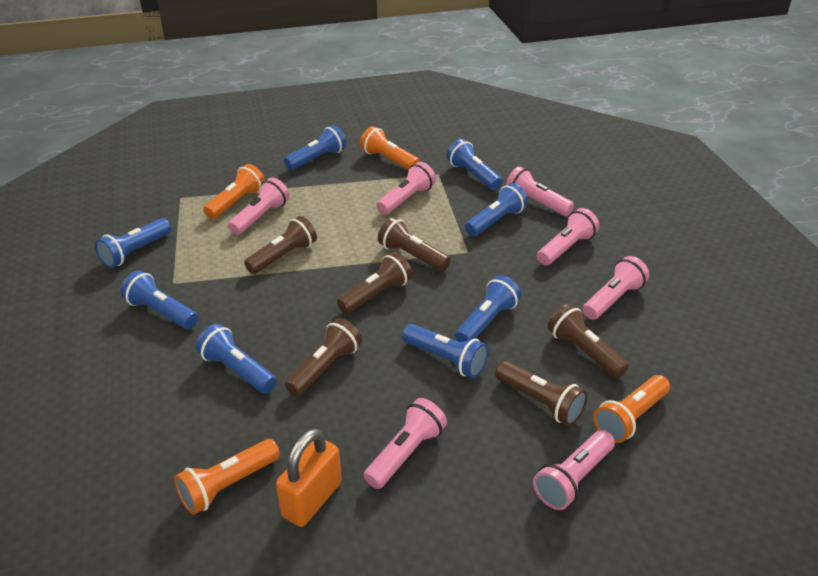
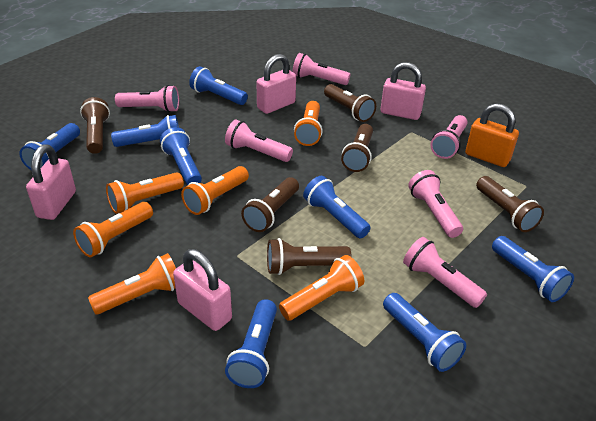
orange flashlight: [174,439,280,515] [203,164,265,219] [360,126,420,170] [593,375,670,443] = 4 -> [73,202,153,257] [88,253,176,314] [106,172,184,214] [181,166,249,215] [279,255,364,321] [294,101,323,146] = 6
pink flashlight: [228,177,290,235] [363,398,447,489] [377,162,436,215] [505,166,574,216] [533,430,615,510] [537,208,599,265] [582,256,649,320] = 7 -> [115,85,179,112] [225,120,293,162] [292,53,350,85] [403,237,487,308] [408,170,463,238] [430,115,468,159] = 6
pink padlock: none = 0 -> [26,145,76,220] [173,249,232,331] [257,54,296,114] [381,62,426,120] = 4

